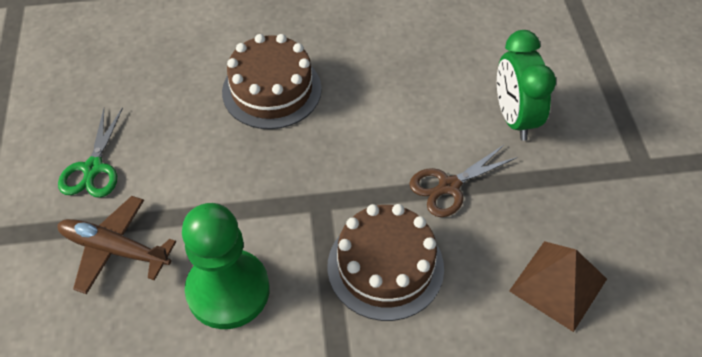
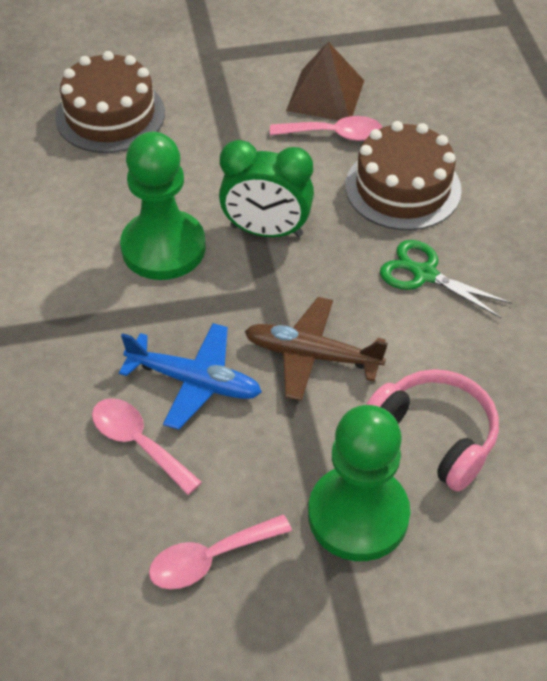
blue plane: none = 0 -> [119,323,262,430] = 1
brown scissors: [409,144,518,217] = 1 -> none = 0
green pawn: [182,203,270,329] = 1 -> [120,132,206,280] [308,405,410,561] = 2
pink headphones: none = 0 -> [366,369,499,491] = 1
pink spoon: none = 0 -> [92,398,202,495] [149,514,292,590] [270,116,382,141] = 3

